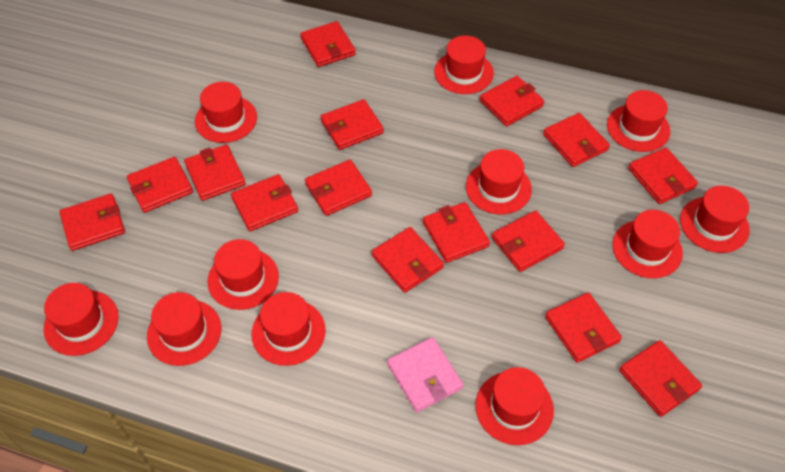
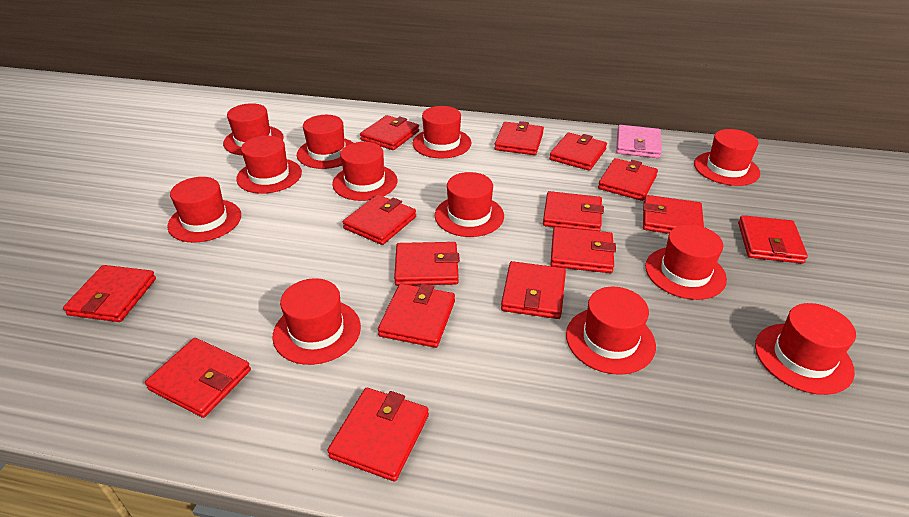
red hat: [43,283,119,356] [147,292,222,366] [195,82,257,143] [207,239,279,310] [251,292,326,366] [434,36,494,94] [466,149,532,214] [475,367,554,445] [607,90,670,152] [612,210,683,278] [680,186,750,253] = 11 -> [167,177,241,243] [223,103,284,155] [236,136,302,194] [273,278,361,365] [297,115,353,169] [332,142,397,201] [413,106,471,159] [435,172,504,237] [566,287,656,375] [645,225,727,300] [694,129,760,186] [755,303,856,395] = 12

